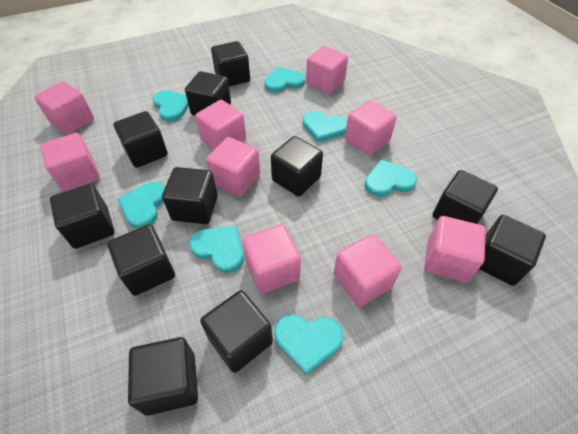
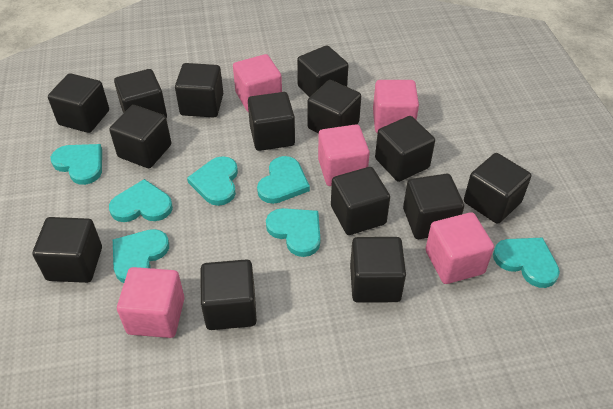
black cube: [50,183,115,249] [108,224,175,296] [113,111,168,168] [128,337,198,416] [162,167,218,224] [185,71,231,116] [200,290,273,373] [211,41,250,86] [271,136,323,197] [433,170,498,224] [479,215,546,286] = 11 -> [33,217,102,283] [48,73,109,133] [109,105,171,168] [114,69,167,119] [175,63,224,118] [201,259,257,330] [248,92,295,151] [297,45,348,97] [307,80,361,133] [331,167,390,235] [350,237,406,303] [375,116,435,182] [403,174,464,239] [464,153,531,224] = 14
pink cube: [34,81,94,135] [40,133,100,192] [195,100,246,150] [206,137,260,197] [242,224,301,294] [306,46,348,94] [333,234,402,307] [345,100,397,156] [424,216,486,283] = 9 -> [117,267,184,338] [233,54,282,113] [318,124,370,186] [373,80,419,133] [425,212,494,284] = 5

